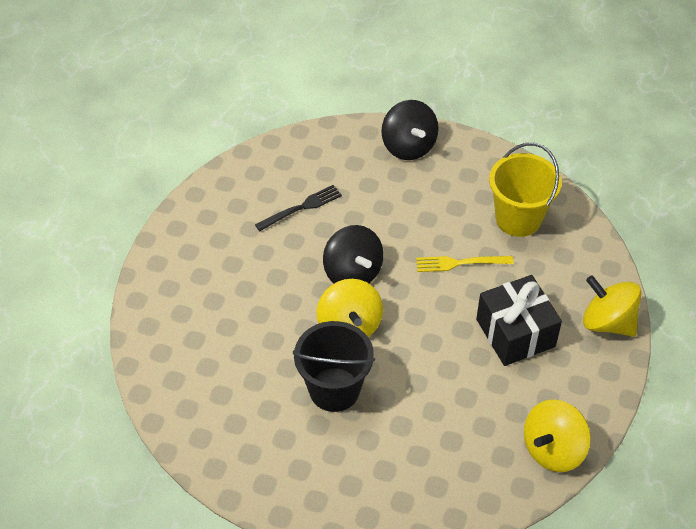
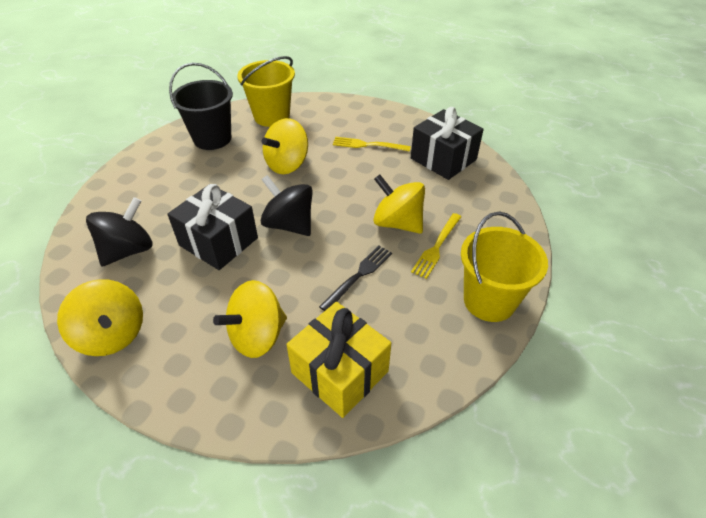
black gift: [476,275,562,366] = 1 -> [167,184,258,270] [411,107,484,180] = 2
yellow bucket: [489,143,562,237] = 1 -> [237,56,295,127] [461,212,548,322] = 2
yellow fork: [416,256,514,272] = 1 -> [333,137,411,152] [411,213,461,279] = 2
yellow gift: none = 0 -> [286,302,391,418] = 1
yellow spinning top: [317,279,383,337] [524,399,591,472] [583,275,642,337] = 3 -> [57,279,143,356] [213,280,287,358] [262,118,308,174] [373,174,425,234] = 4

